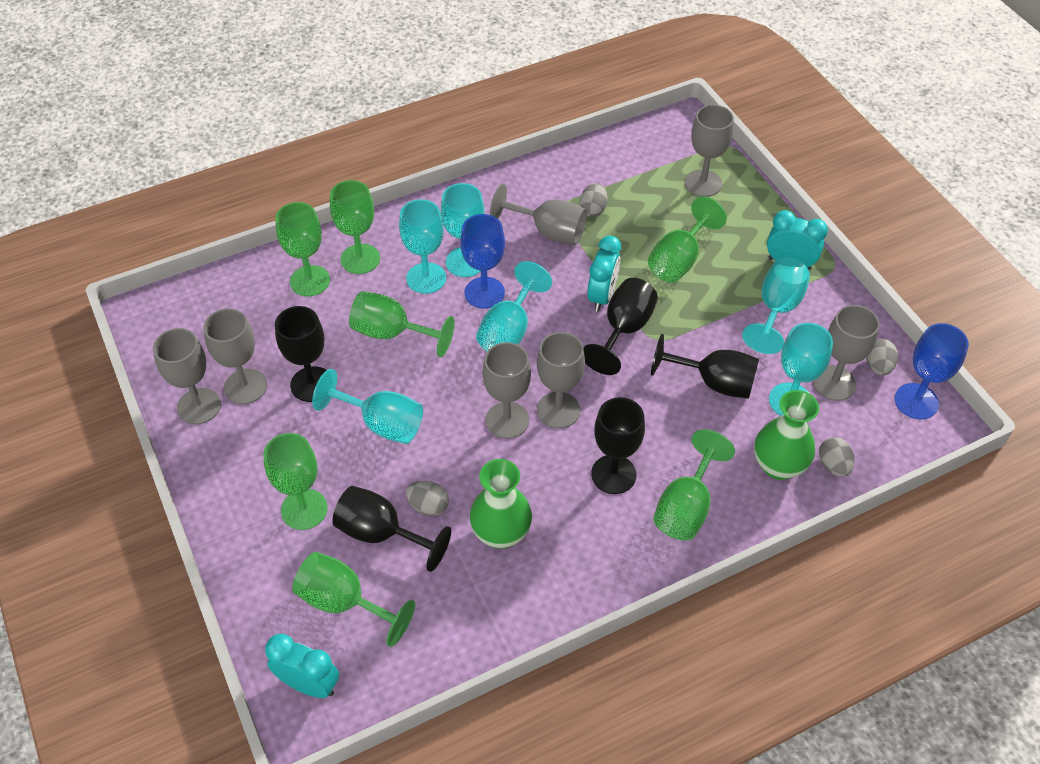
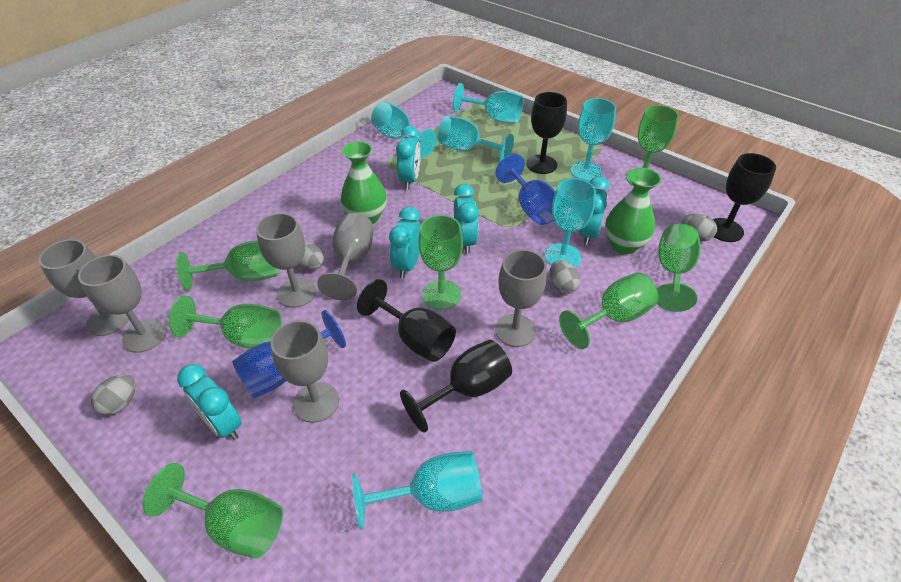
black goblet: [275,306,326,402] [332,486,451,572] [583,278,658,375] [591,397,645,494] [651,334,759,399] = 5 -> [357,279,456,362] [400,340,512,433] [526,92,567,174] [713,153,776,242] = 4
grey goblet: [153,328,221,424] [203,308,267,404] [482,342,531,439] [490,184,587,245] [537,332,585,428] [685,105,734,197] [813,305,880,401] = 7 -> [39,239,129,336] [78,255,166,353] [256,213,316,308] [271,320,339,423] [317,213,374,301] [495,249,547,347] = 6
turquoise clock: [265,634,339,698] [587,236,621,312] [767,210,828,270] = 3 -> [177,364,242,440] [389,207,421,278] [396,126,421,189] [454,184,479,254] [580,176,609,245] = 5

